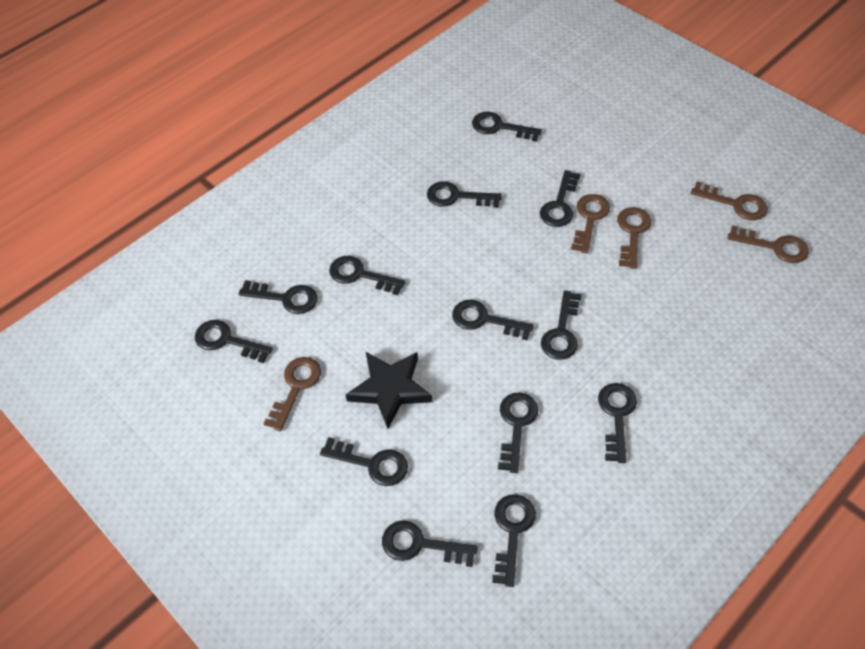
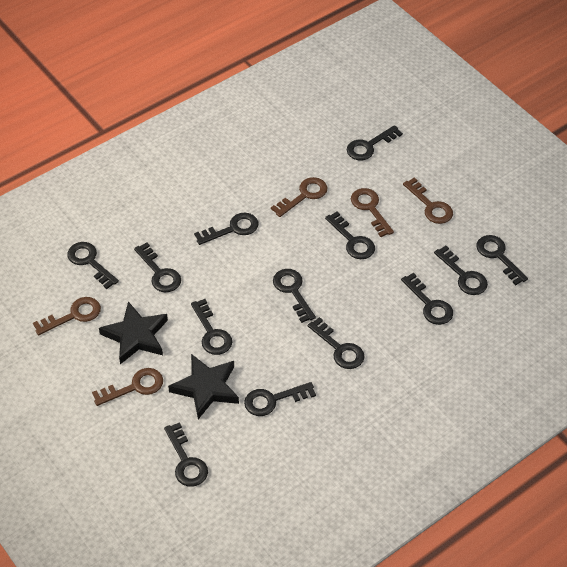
black star: [345,352,432,429] = 1 -> [99,301,168,364] [168,354,239,419] = 2

